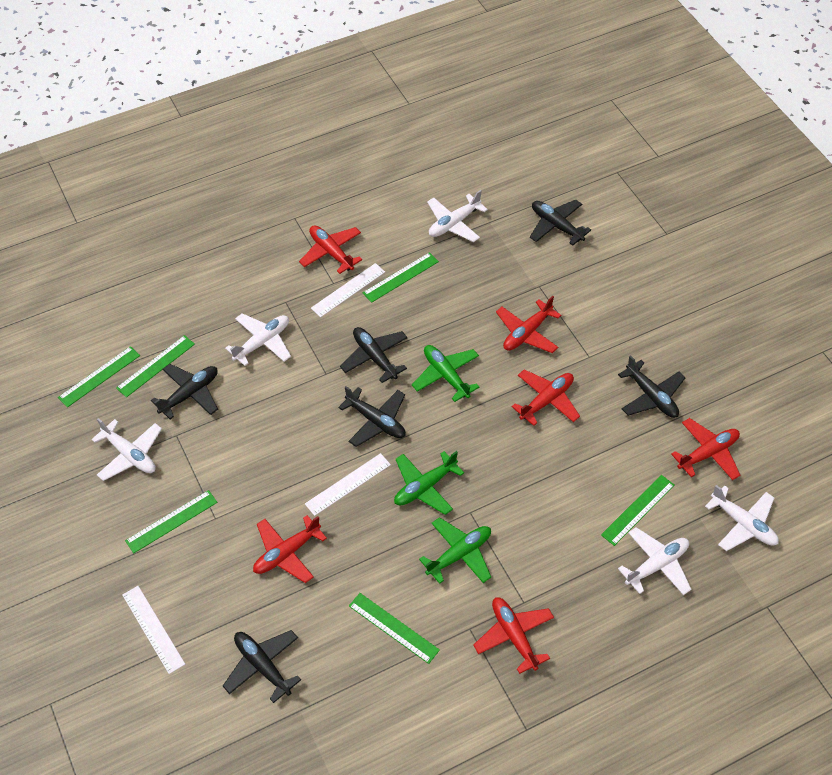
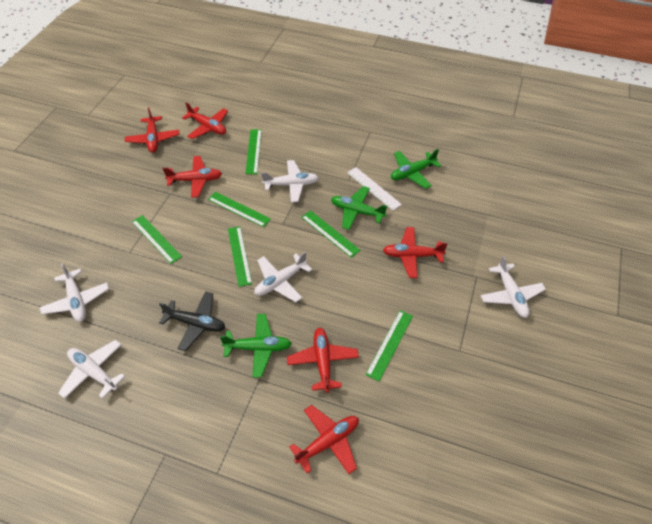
black plane: [151,364,218,419] [223,630,301,703] [338,386,406,447] [340,327,408,383] [530,200,591,246] [618,355,686,418] = 6 -> [159,292,225,351] = 1
white ruler: [122,586,185,674] [305,453,391,516] [311,263,385,318] = 3 -> [347,167,402,211] = 1

